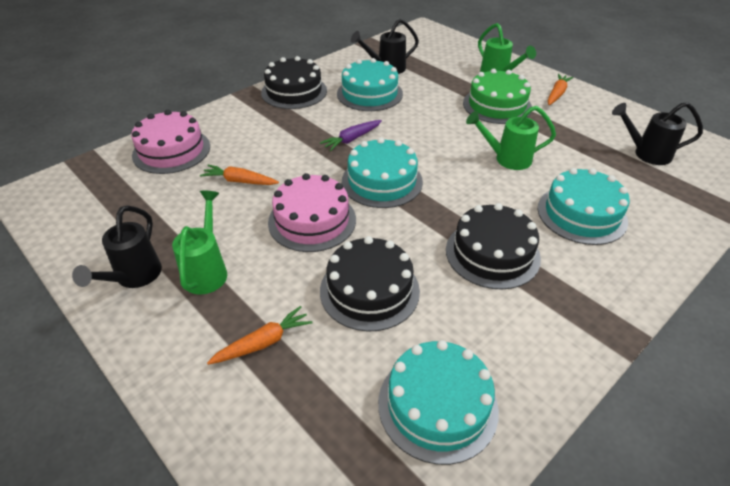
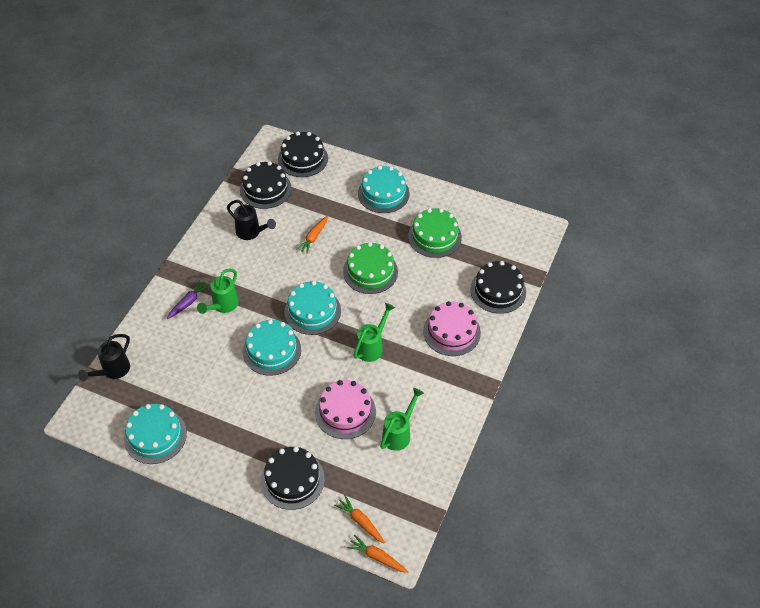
black cake: [261,56,327,109] [320,236,420,332] [446,203,541,289] = 3 -> [240,161,292,209] [261,447,325,510] [278,132,328,177] [470,261,526,314] = 4
black watering can: [72,206,162,288] [351,19,419,74] [612,102,703,165] = 3 -> [78,334,130,381] [227,200,276,240] = 2
green cake: [463,69,532,124] = 1 -> [343,242,398,294] [408,208,462,258] = 2

